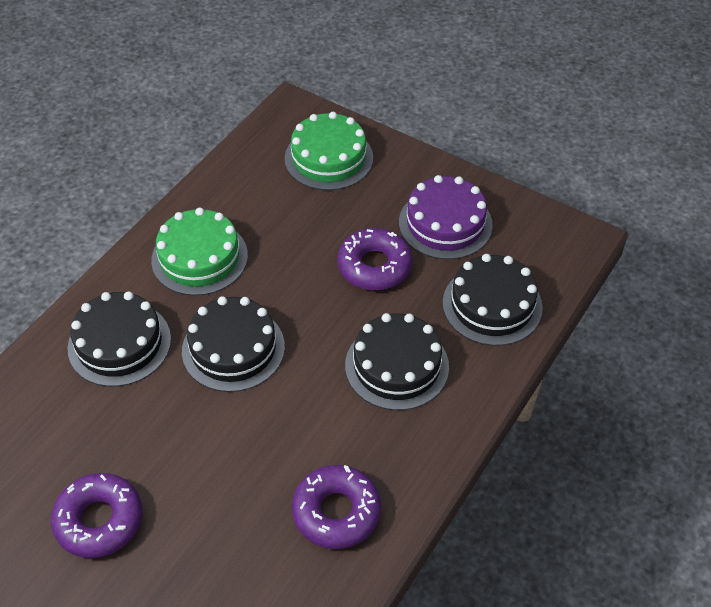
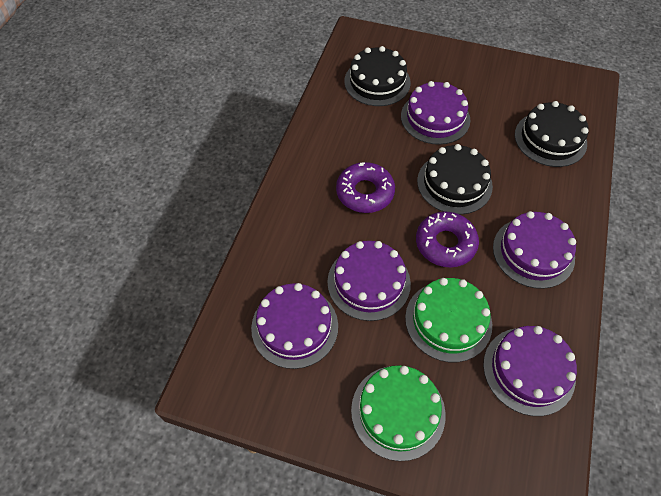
black cake: [68,291,171,387] [182,296,285,392] [345,313,449,410] [443,254,543,346] = 4 -> [344,46,411,106] [417,144,493,215] [515,101,589,167] = 3
purple cake: [399,175,493,259] = 1 -> [251,283,338,369] [327,241,411,321] [401,81,470,145] [483,326,577,416] [493,211,576,289] = 5
purple donut: [51,473,143,558] [292,465,381,549] [337,228,412,290] = 3 -> [336,162,395,213] [416,211,479,267] = 2

